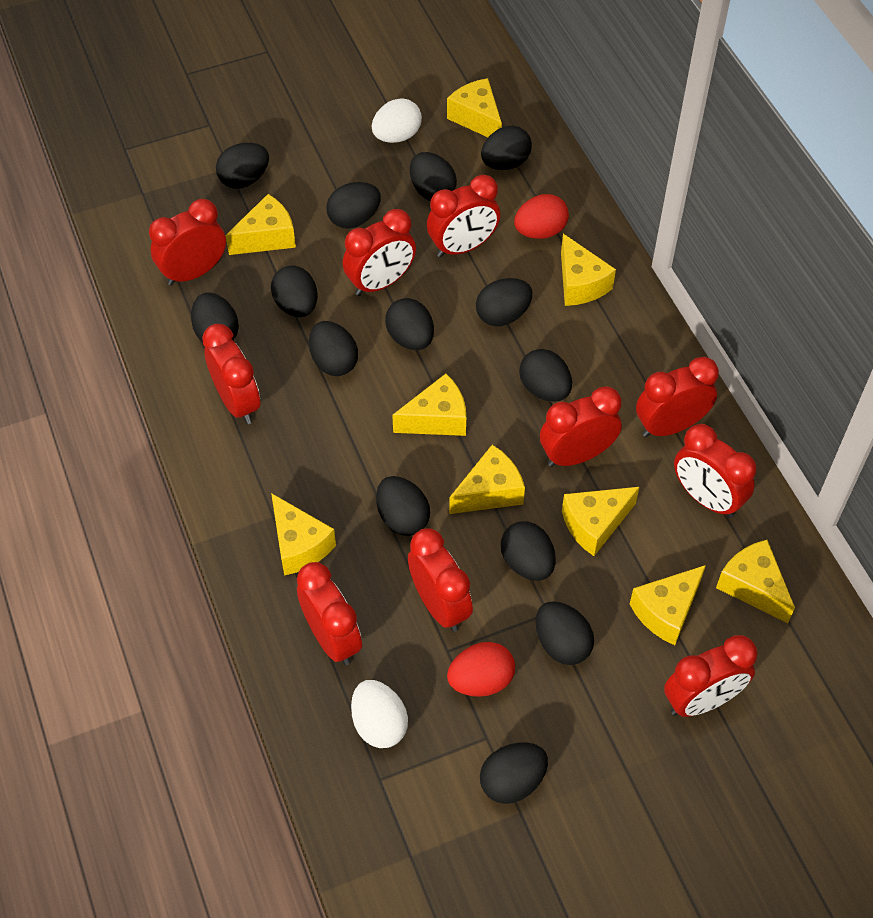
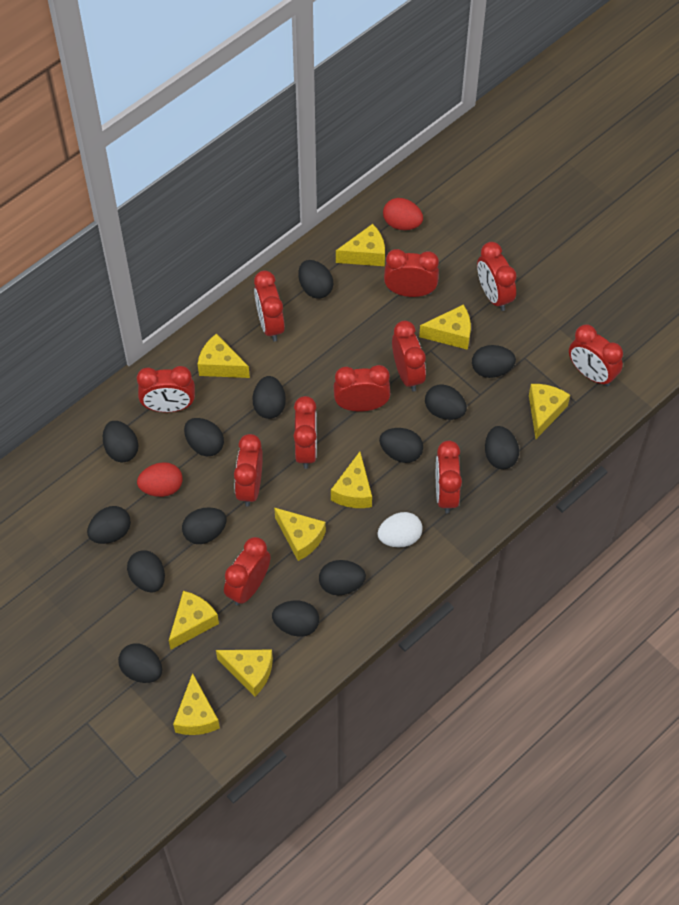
red clock: [149,199,226,286] [202,324,260,424] [297,562,362,665] [343,209,416,296] [408,528,473,632] [427,175,500,258] [540,386,622,467] [636,357,719,437] [664,635,757,717] [674,424,757,518] = 10 -> [137,366,195,412] [224,537,271,606] [234,434,263,507] [254,270,285,342] [294,396,317,469] [334,365,390,411] [384,249,439,297] [392,321,426,392] [436,440,462,513] [477,242,517,311] [569,324,623,386] = 11
white egg: [351,680,408,748] [372,98,422,143] = 2 -> [377,512,423,548] = 1

